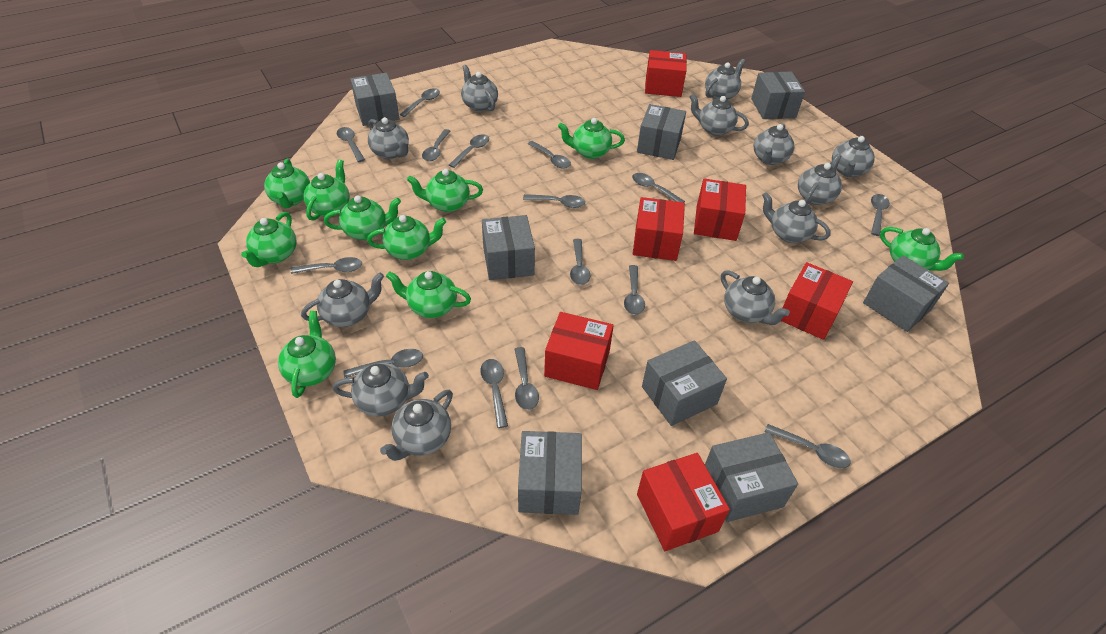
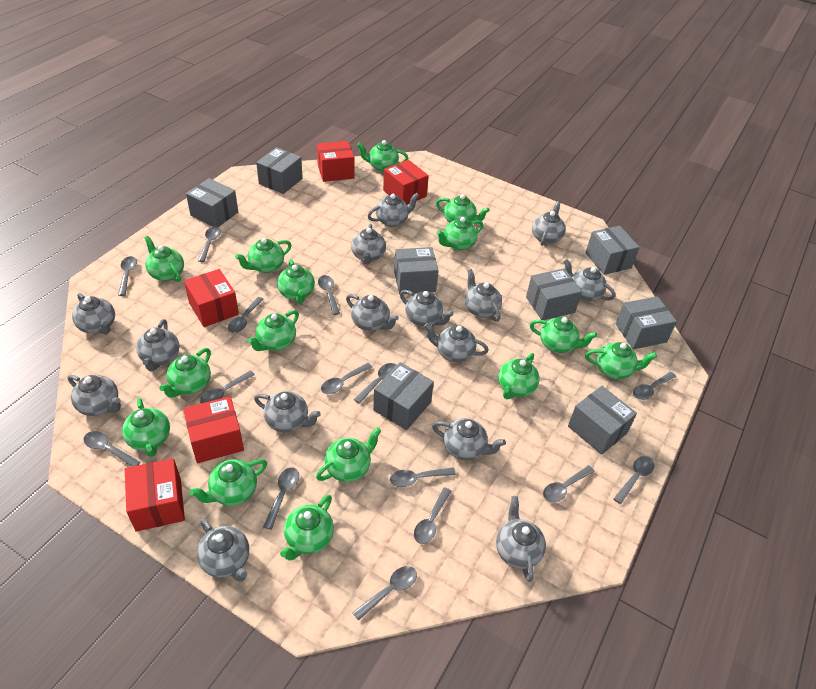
green teapot: [241,212,297,267] [264,159,310,209] [278,311,336,398] [304,159,350,221] [324,195,401,240] [367,215,446,260] [386,271,471,318] [407,169,483,212] [558,118,625,159] [880,227,964,271] = 10 -> [122,398,170,457] [144,236,184,282] [159,348,211,398] [190,459,267,506] [235,238,291,273] [248,310,299,351] [277,259,315,303] [280,495,334,561] [316,428,381,482] [357,140,408,172] [436,194,489,223] [436,217,483,251] [498,353,540,399] [530,317,597,353] [585,342,657,379] = 15
grey teapot: [301,272,384,327] [333,363,429,417] [368,117,409,159] [380,390,453,461] [461,65,498,112] [689,94,749,136] [705,59,745,100] [721,270,790,325] [754,124,795,165] [762,192,831,243] [798,154,842,205] [832,135,875,177] = 12 -> [67,375,121,416] [72,293,115,334] [136,319,180,371] [197,518,249,582] [254,391,321,433] [346,294,399,331] [351,224,386,264] [368,193,419,227] [400,290,454,327] [424,323,489,362] [432,418,506,461] [465,269,502,322] [496,496,546,582] [532,201,566,246] [563,259,615,301] = 15
red box: [544,312,614,390] [633,197,685,261] [637,453,730,551] [645,50,687,97] [694,179,746,241] [781,262,853,340] = 6 -> [125,458,185,532] [183,396,244,463] [184,269,239,327] [317,141,355,182] [383,160,429,205] = 5

